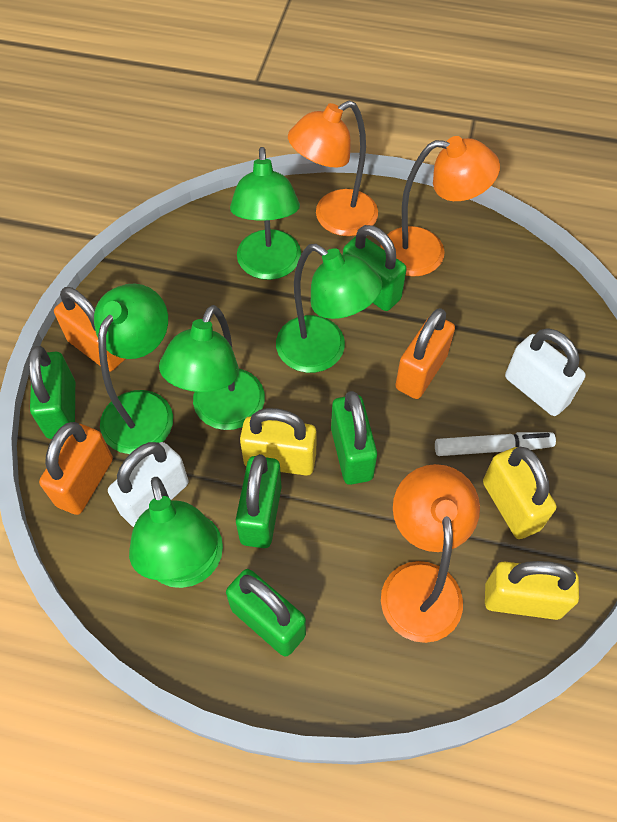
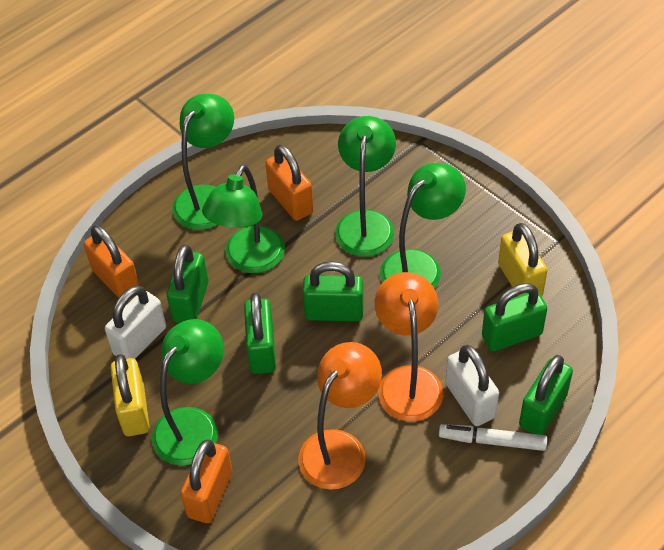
orange lamp: [288,101,378,236] [381,136,500,277] [381,464,480,643] = 3 -> [298,342,382,490] [375,272,443,421] = 2
yellow padlock: [240,408,317,476] [483,446,556,539] [485,561,579,620] = 3 -> [111,354,149,436] [498,223,547,296] = 2

